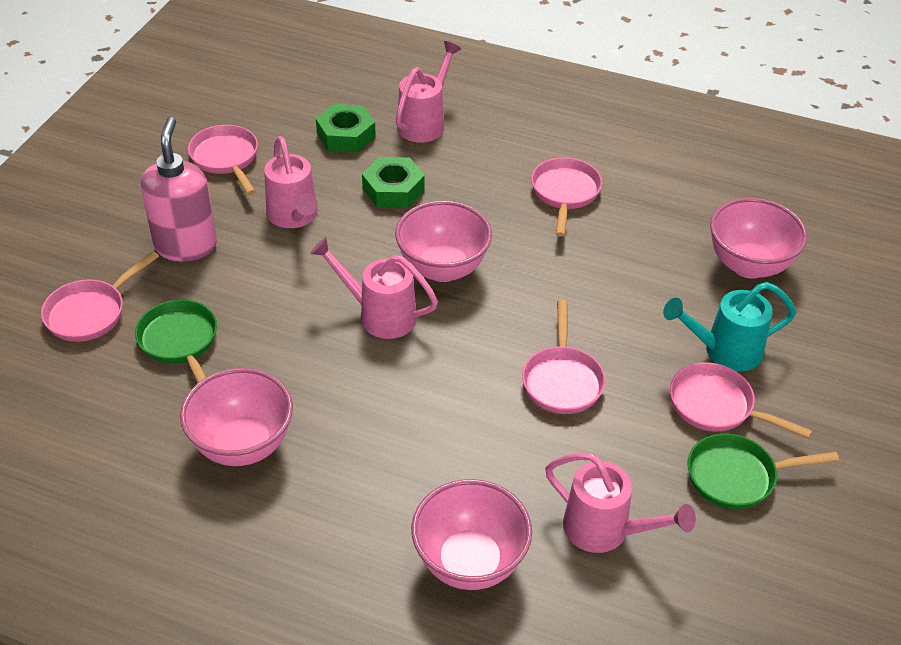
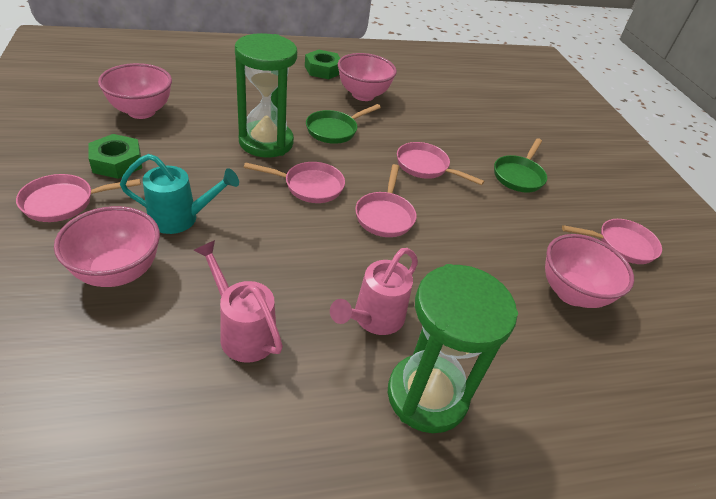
green hourglass: none = 0 -> [235,33,297,157] [388,264,518,433] = 2
pink soap dispenser: [141,117,217,262] = 1 -> none = 0
pink watering can: [264,136,318,228] [310,237,438,339] [396,41,461,143] [545,452,696,553] = 4 -> [194,240,283,363] [330,248,418,335] = 2

